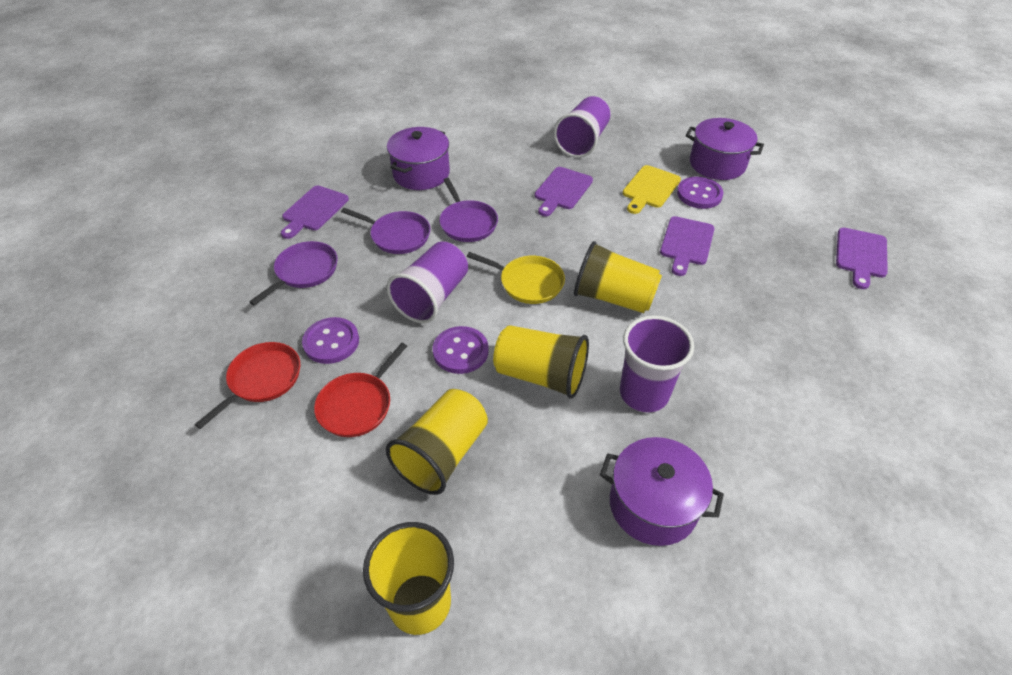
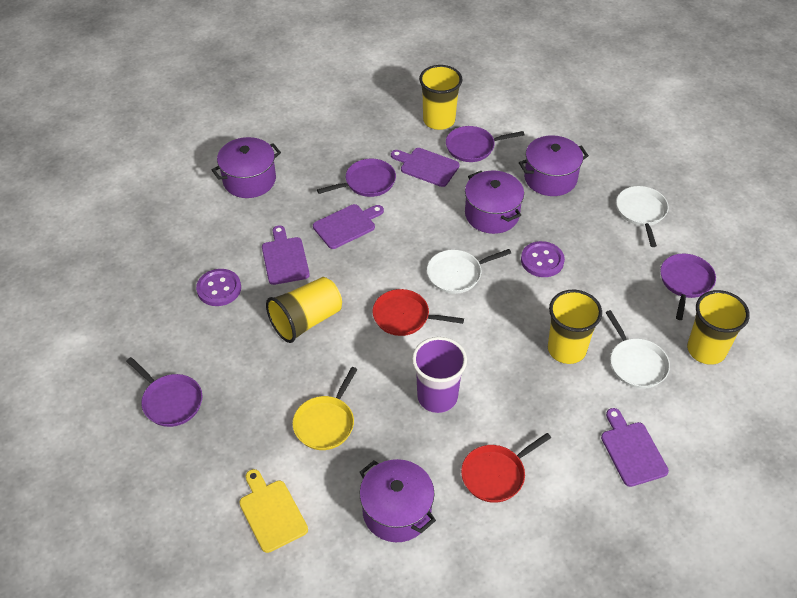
purple button: [302,317,359,364] [433,326,489,374] [677,177,723,209] = 3 -> [196,269,241,306] [521,241,565,277] = 2
purple cup: [387,241,468,323] [554,96,611,158] [620,315,694,413] = 3 -> [412,337,467,413] = 1
purple pan: [249,241,338,305] [341,208,431,254] [439,178,498,242] = 3 -> [127,357,202,427] [317,159,396,197] [446,126,524,162] [660,254,716,320] = 4
purple pot: [387,127,450,190] [600,437,724,546] [686,118,764,180] = 3 -> [211,137,281,198] [360,459,436,542] [465,171,524,234] [519,135,589,196] = 4
white pan: none = 0 -> [427,249,511,294] [605,310,670,389] [616,186,669,247] = 3

